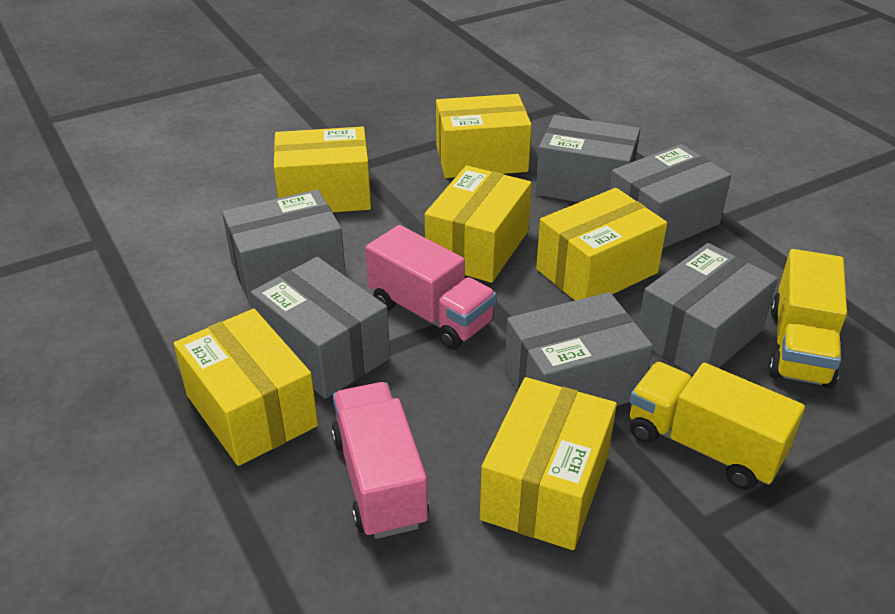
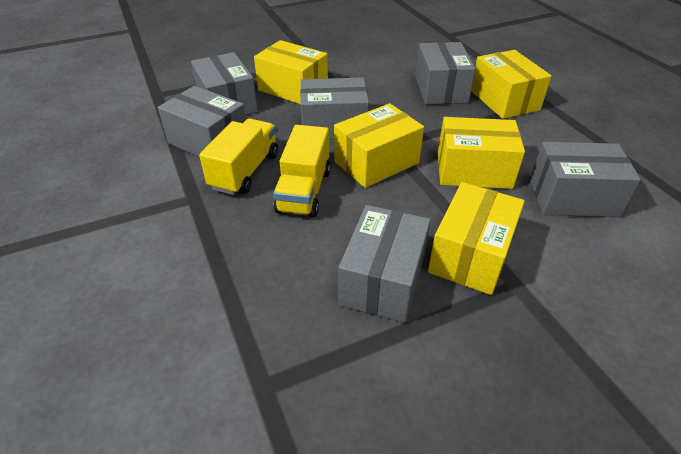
pink truck: [331,382,429,539] [365,225,497,349] = 2 -> none = 0
yellow box: [174,309,318,466] [274,127,371,212] [425,166,532,283] [436,94,532,178] [480,377,617,550] [536,188,667,300] = 6 -> [254,40,328,104] [334,103,424,188] [428,182,525,295] [438,117,525,189] [471,50,552,119] = 5

